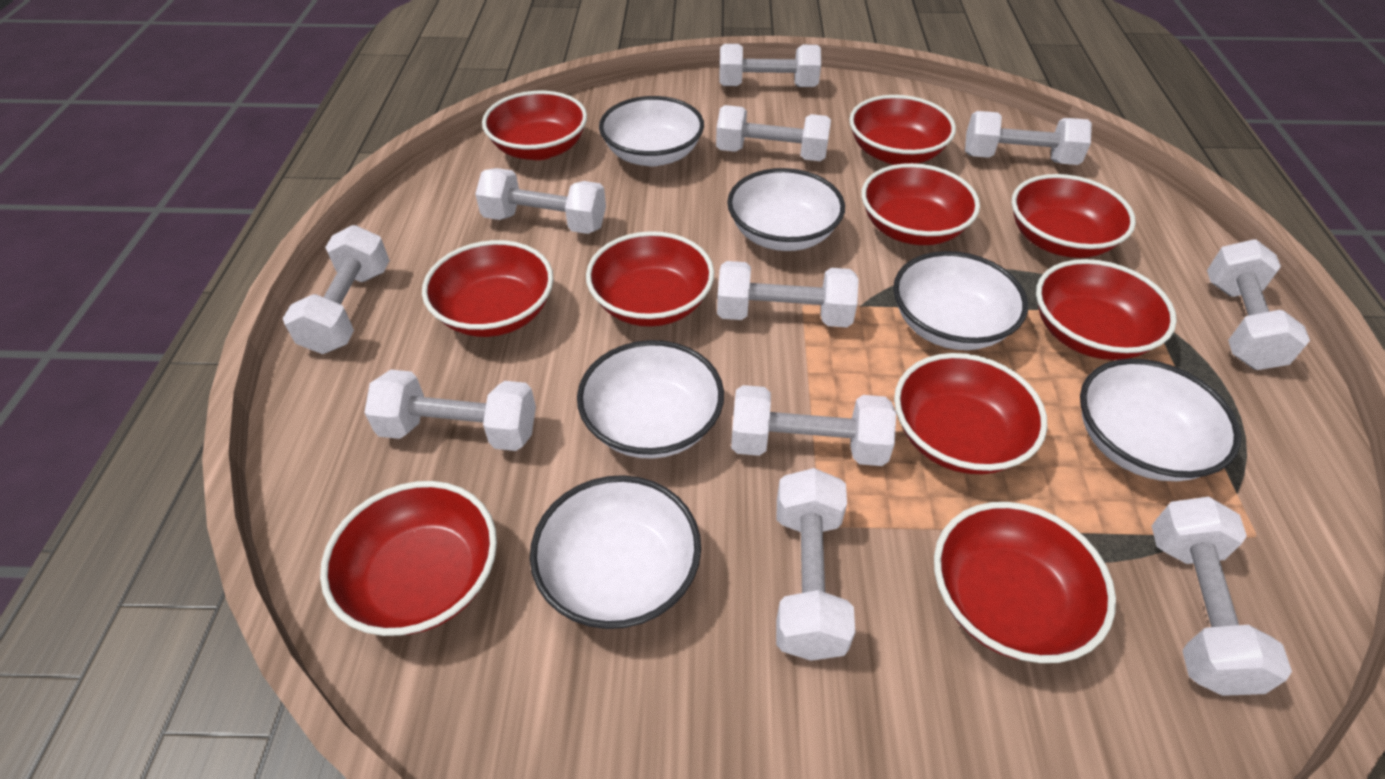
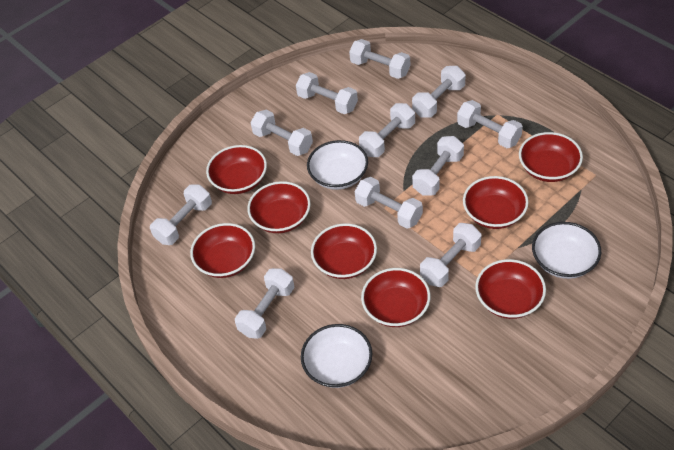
red bowl: [320,481,497,636] [422,240,554,337] [482,91,587,160] [586,231,714,327] [849,95,956,165] [861,163,980,245] [894,353,1047,474] [934,502,1116,663] [1011,174,1136,258] [1036,259,1177,360] = 10 -> [190,223,255,278] [206,145,267,194] [247,181,311,233] [311,223,377,279] [361,268,430,327] [463,176,529,229] [475,259,546,319] [519,132,583,182] = 8
white bowl: [530,475,701,629] [577,340,724,459] [599,96,704,166] [727,168,845,251] [893,251,1028,350] [1080,359,1241,481] = 6 -> [301,324,372,388] [307,140,368,190] [532,222,601,279] = 3

